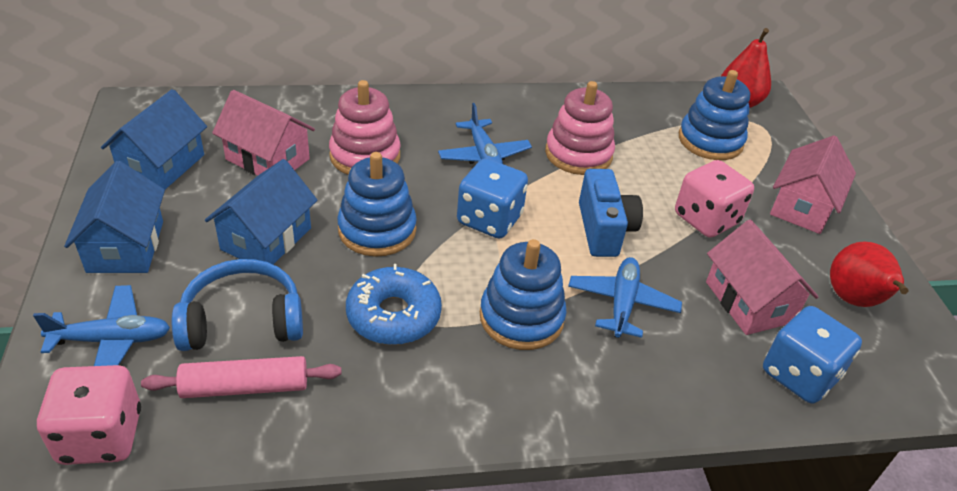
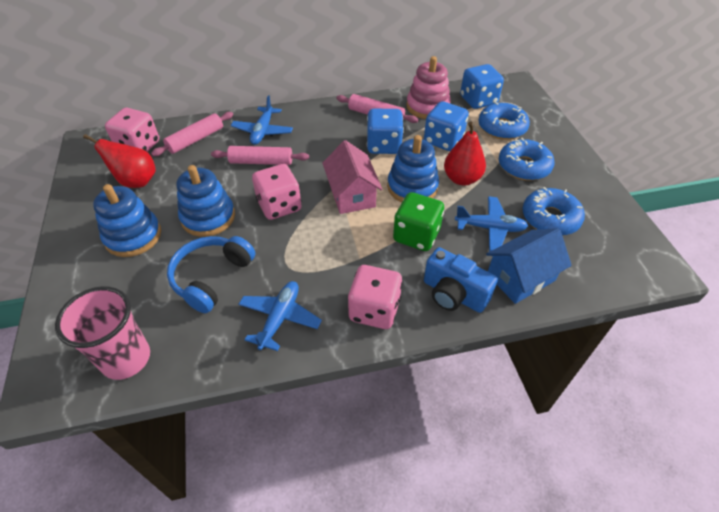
blue dice: [457,158,528,238] [763,306,862,404] = 2 -> [367,109,404,154] [424,101,469,151] [460,64,504,109] = 3
blue donut: [346,264,442,345] = 1 -> [478,102,530,140] [499,138,555,181] [522,187,585,235] = 3
blue house: [64,161,165,273] [101,89,207,189] [205,159,318,264] = 3 -> [486,228,572,304] = 1
green dice: none = 0 -> [393,192,444,251] = 1
pink cup: none = 0 -> [55,286,150,380] = 1
pink dice: [37,365,141,465] [675,160,754,238] = 2 -> [105,108,159,152] [252,164,302,220] [348,265,403,329] = 3
pink house: [212,90,315,176] [706,219,819,335] [770,135,856,234] = 3 -> [322,140,383,214] = 1
pink rolling pin: [141,356,341,398] = 1 -> [151,112,233,156] [211,146,309,165] [336,94,419,123] = 3
pink stacking toy: [329,80,401,175] [545,81,615,175] = 2 -> [406,56,451,119] = 1

